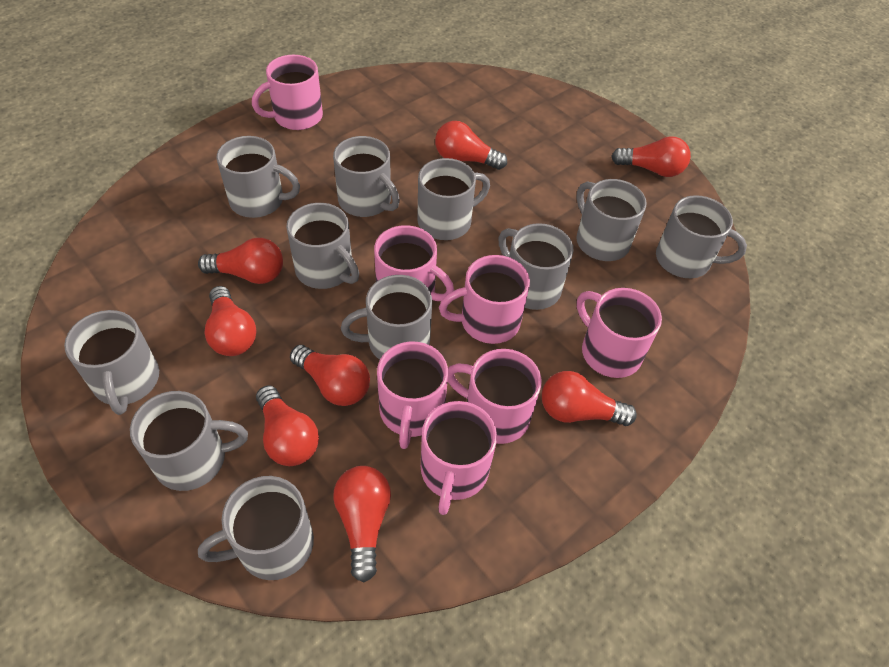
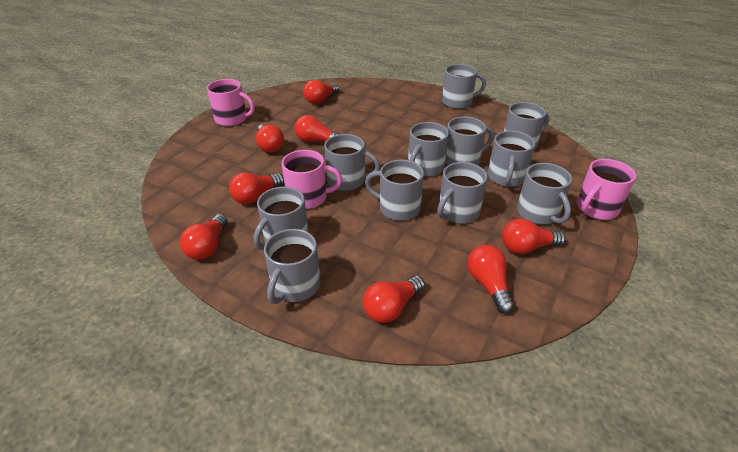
pink mug: [252,55,323,130] [374,225,454,301] [377,342,448,449] [421,401,497,515] [439,255,530,344] [448,349,542,444] [577,288,662,378] = 7 -> [207,79,255,126] [282,150,342,209] [576,159,636,220] = 3

